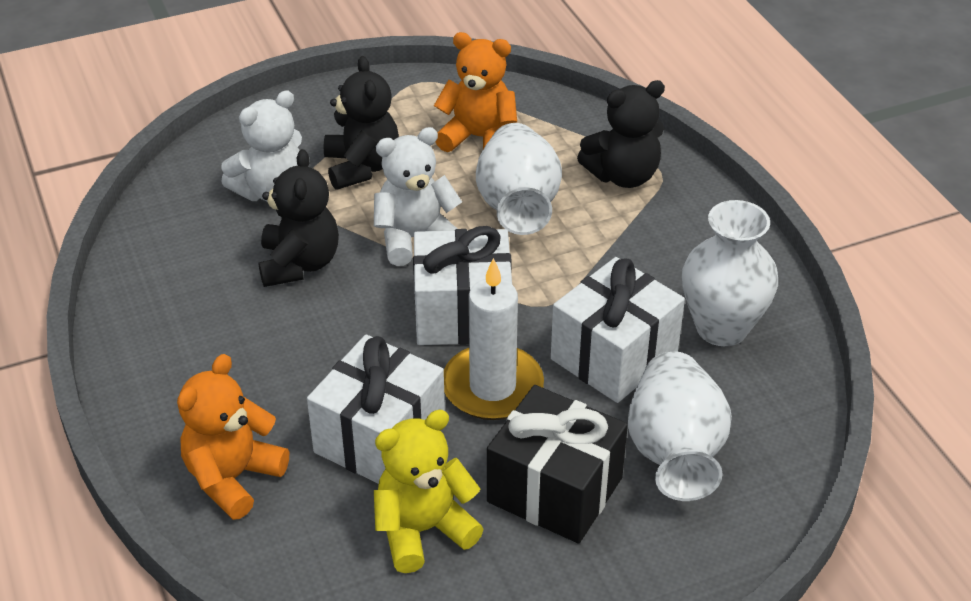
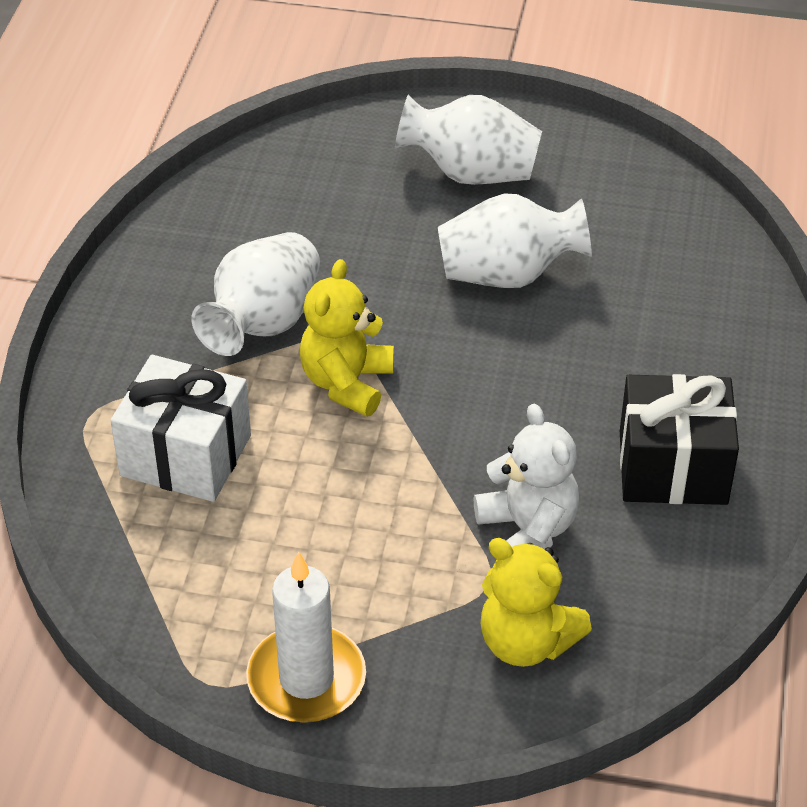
black teddy bear: [258,149,339,287] [324,56,399,190] [577,80,665,188] = 3 -> none = 0
orange teddy bear: [177,354,289,520] [434,32,517,152] = 2 -> none = 0
white gift: [307,334,445,484] [413,226,512,345] [551,257,685,403] = 3 -> [110,355,251,502] = 1
white teddy bear: [221,90,302,201] [374,127,462,266] = 2 -> [474,404,579,549] = 1
yellow teddy bear: [374,410,484,573] = 1 -> [300,259,394,417] [480,538,592,667] = 2

